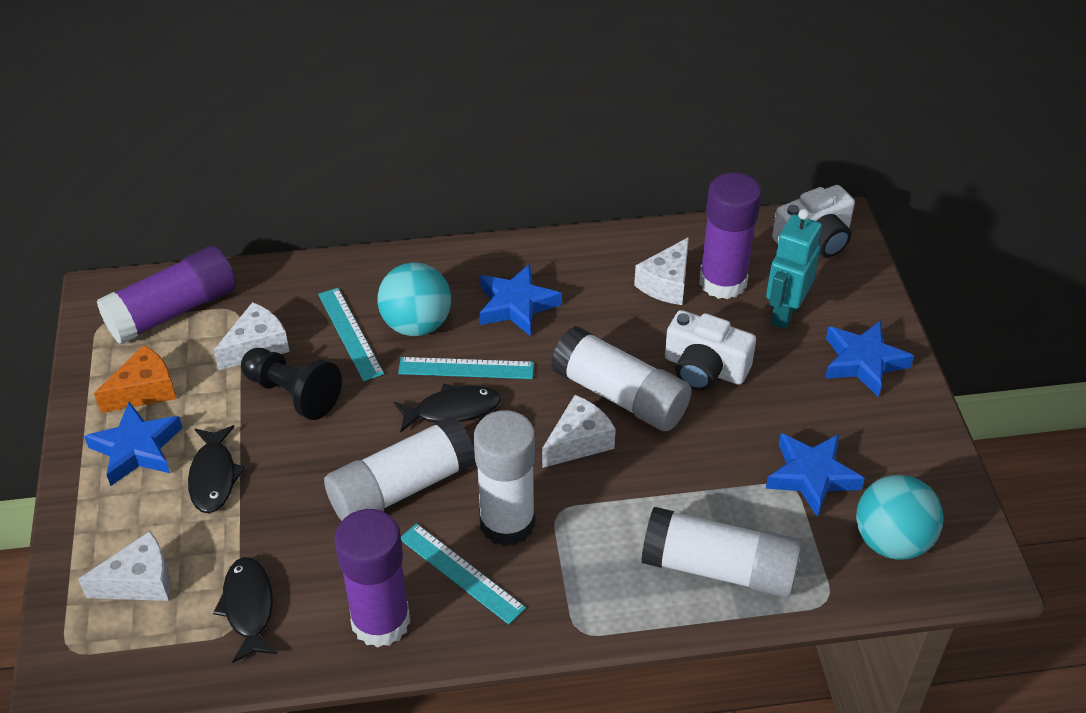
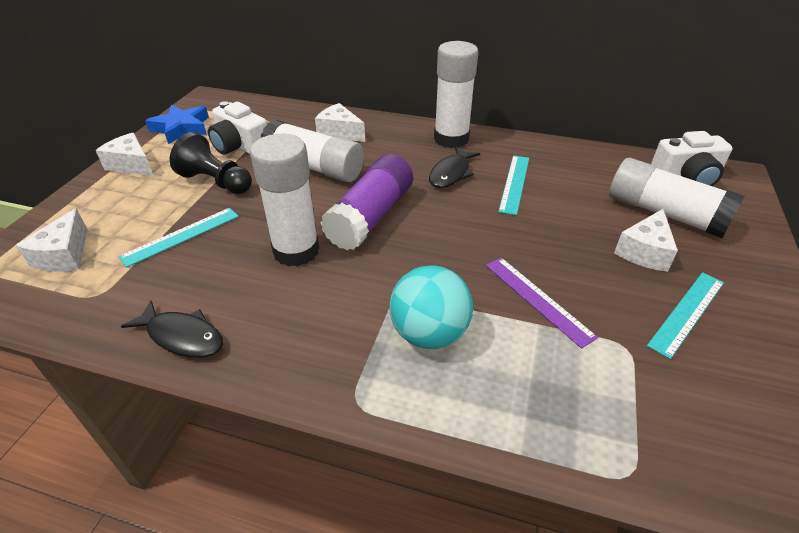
black fish: [188,425,245,514] [213,557,277,663] [394,383,501,432] = 3 -> [121,300,223,358] [429,146,480,188] = 2
blue star: [84,402,183,486] [479,264,562,337] [766,433,865,518] [825,320,914,397] = 4 -> [145,104,209,144] = 1
orange cheese: [94,345,176,413] = 1 -> none = 0
purple glue stick: [97,245,236,345] [334,509,410,648] [699,172,762,299] = 3 -> [320,154,413,250] = 1
purple ruler: none = 0 -> [486,258,598,349] = 1
turquoise ball: [378,262,451,336] [856,475,944,560] = 2 -> [390,265,473,349] = 1
turquoise robot: [766,209,822,329] = 1 -> none = 0

